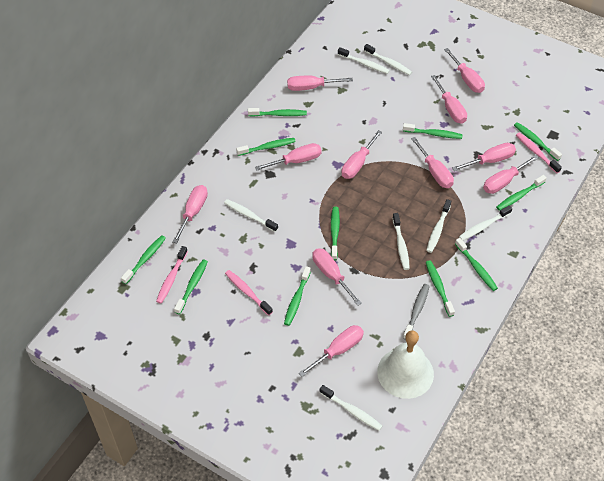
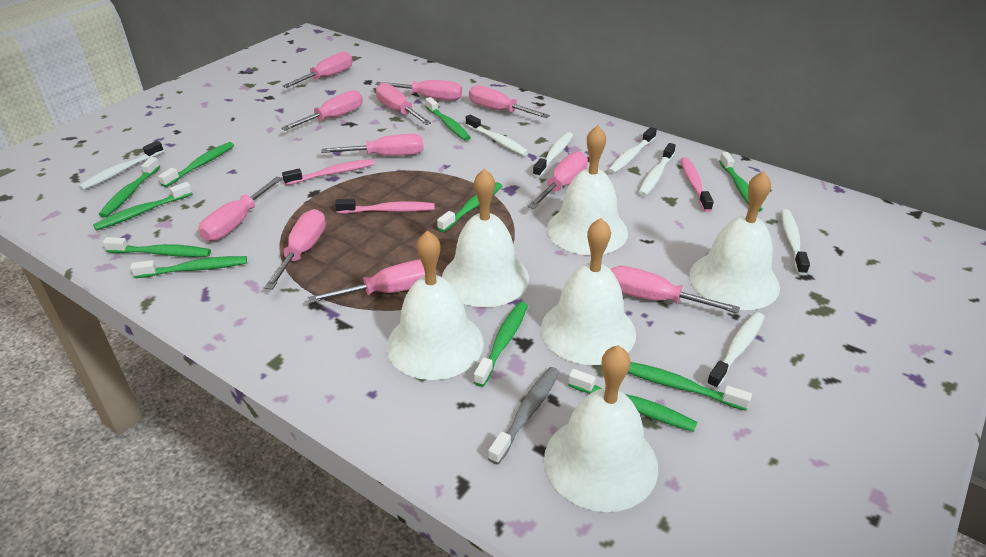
white bell: [377,330,434,399] = 1 -> [387,230,484,380] [442,169,529,307] [541,218,636,365] [544,345,658,512] [547,125,628,255] [689,171,780,310] = 6

